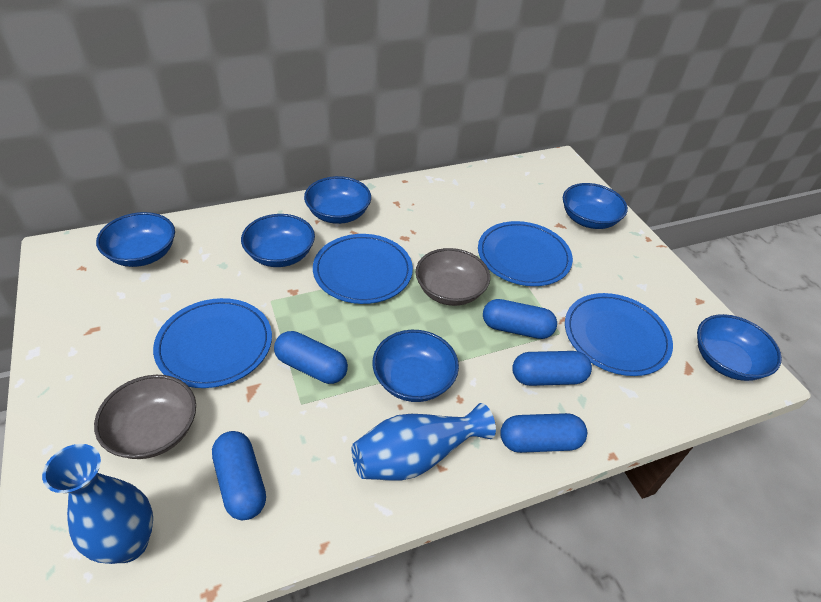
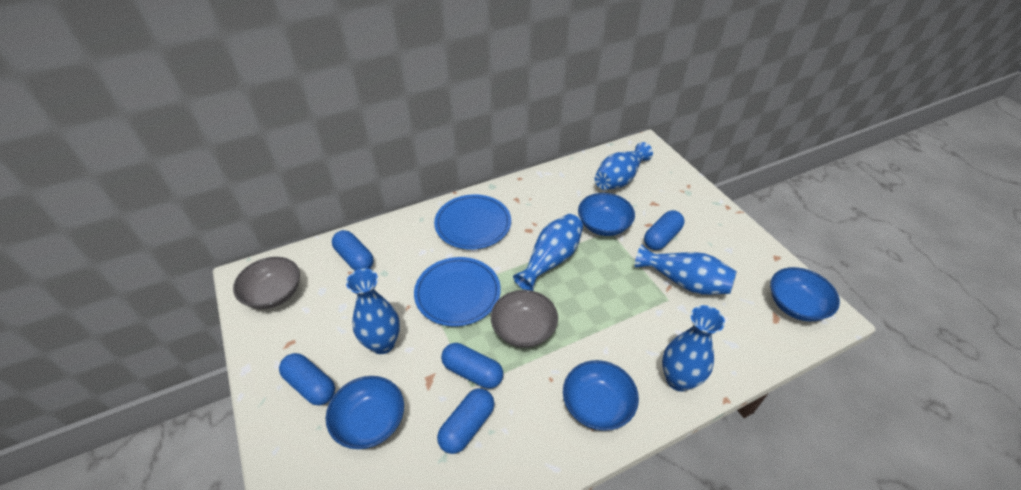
blue bowl: [96,212,175,267] [241,214,315,267] [304,176,371,224] [372,330,459,402] [563,183,628,229] [697,314,782,381] = 6 -> [326,376,404,449] [563,360,639,431] [578,193,635,236] [770,267,840,321] = 4
blue plate: [153,298,272,388] [313,234,413,304] [478,221,573,286] [565,293,673,376] = 4 -> [414,257,501,326] [434,194,511,250] = 2
blue vase: [42,444,153,564] [352,403,496,481] = 2 -> [346,268,400,354] [513,214,583,291] [595,142,653,190] [635,245,737,295] [662,305,725,391] = 5

